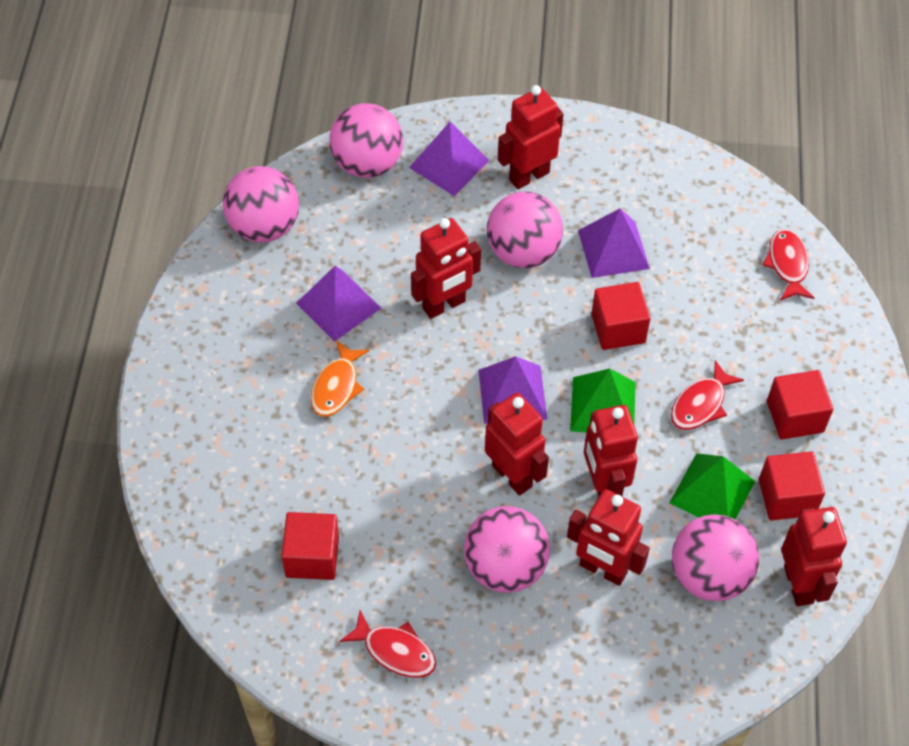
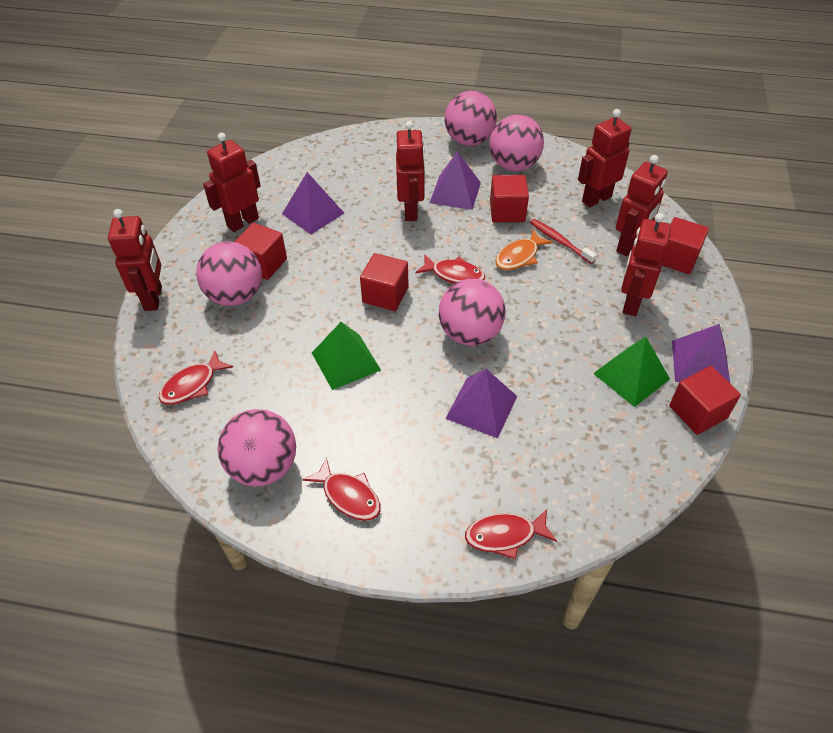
red cube: [282,512,339,580] [591,282,650,350] [759,451,825,521] [767,370,833,440] = 4 -> [234,223,287,280] [360,253,409,311] [490,175,529,222] [662,217,709,274] [669,366,741,435] = 5
red fish: [340,610,436,678] [671,360,744,430] [762,229,814,300] = 3 -> [159,350,233,405] [303,457,381,521] [415,254,485,284] [465,509,557,559] = 4
red toothbrush: none = 0 -> [530,219,597,264] = 1

